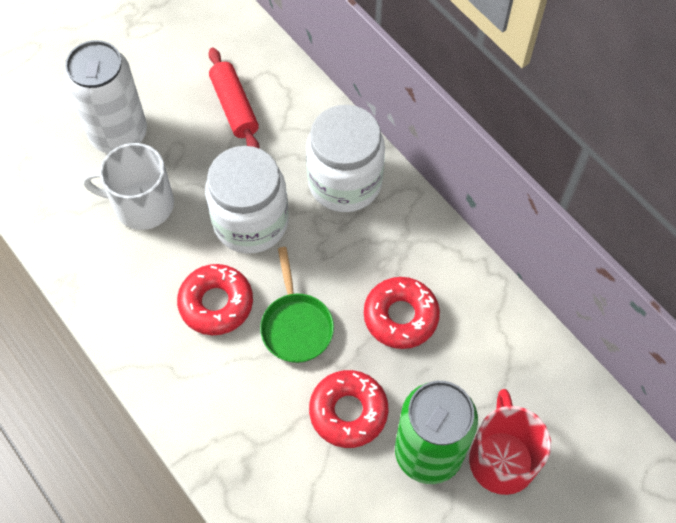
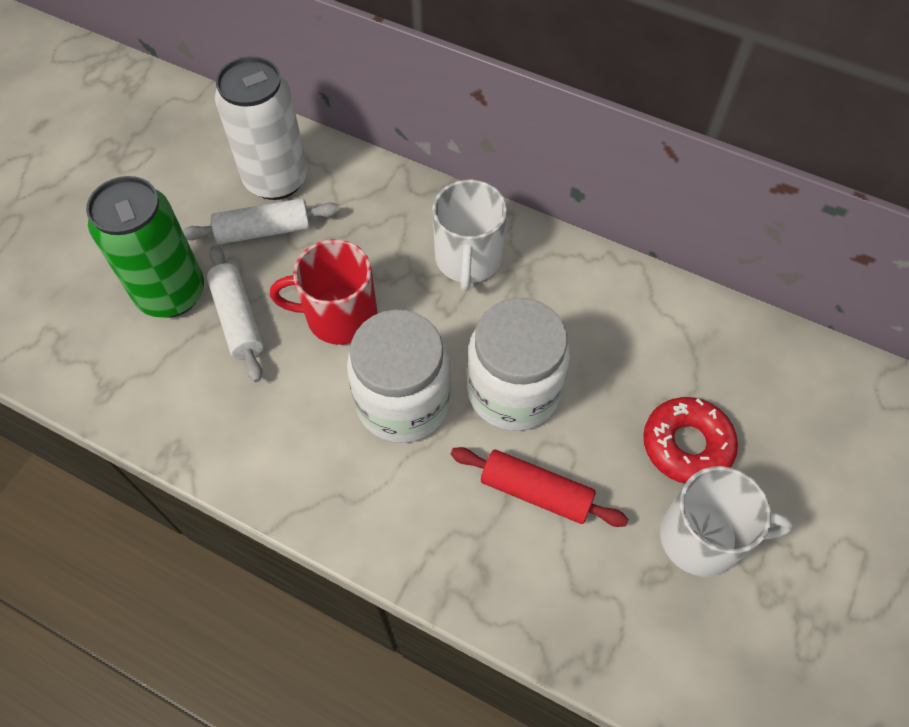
green pan: [260,247,334,363] = 1 -> none = 0
red donut: [177,264,253,335] [309,370,389,448] [364,277,440,349] = 3 -> [643,397,738,484] = 1
white mug: [82,143,174,230] = 1 -> [433,180,507,291] [660,466,793,577] = 2
white rolling pin: none = 0 -> [182,198,340,244] [207,245,264,382] = 2

